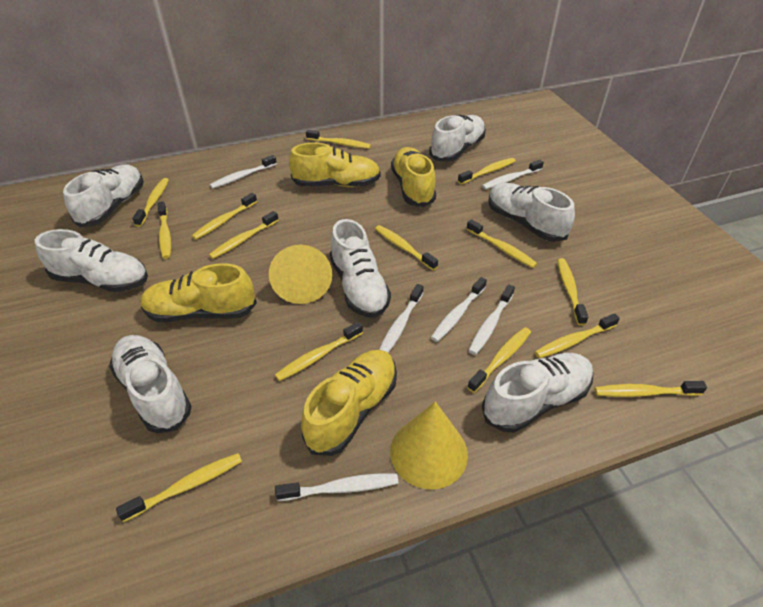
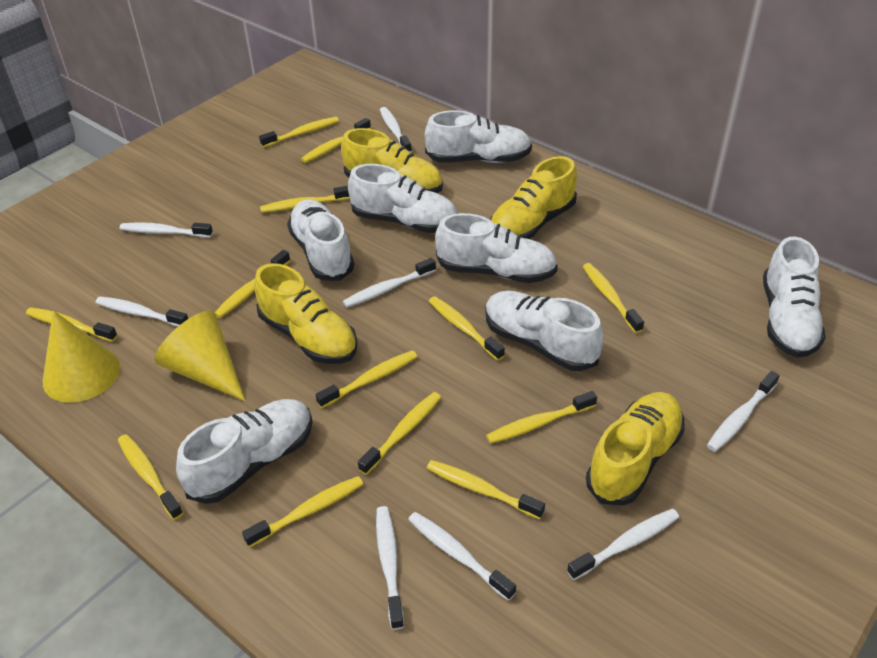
white toothbrush: [210,155,277,189] [275,473,399,501] [379,284,424,353] [431,277,487,342] [468,284,515,355] [482,160,544,190] = 6 -> [95,296,188,327] [119,222,213,238] [343,258,436,308] [376,506,404,630] [380,107,412,153] [408,512,516,601] [567,508,679,580] [707,371,780,452] = 8
yellow toothbrush: [116,453,242,522] [132,178,169,227] [157,201,171,259] [192,193,257,240] [209,211,279,259] [275,322,363,381] [306,130,371,149] [375,225,438,270] [458,158,515,185] [466,219,537,268] [467,327,531,393] [535,313,620,358] [557,258,588,326] [594,381,707,397] = 14 -> [26,307,118,342] [118,434,183,520] [215,250,290,318] [242,476,363,548] [259,117,339,148] [260,186,350,213] [301,118,371,163] [316,350,417,408] [358,392,441,475] [426,460,545,519] [429,296,505,361] [486,391,597,444] [583,263,644,333] = 13

